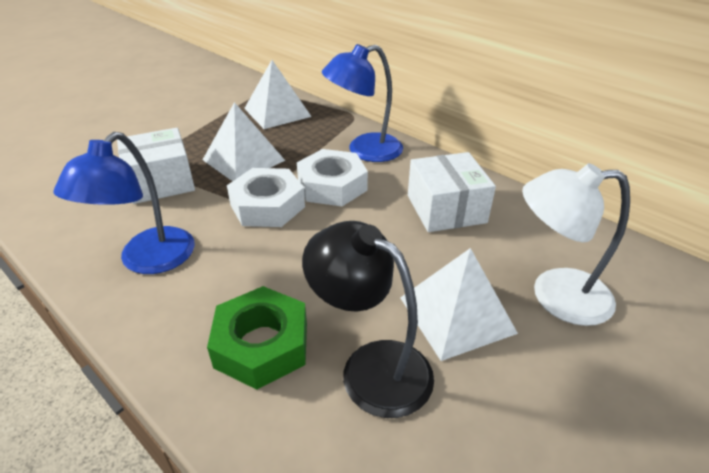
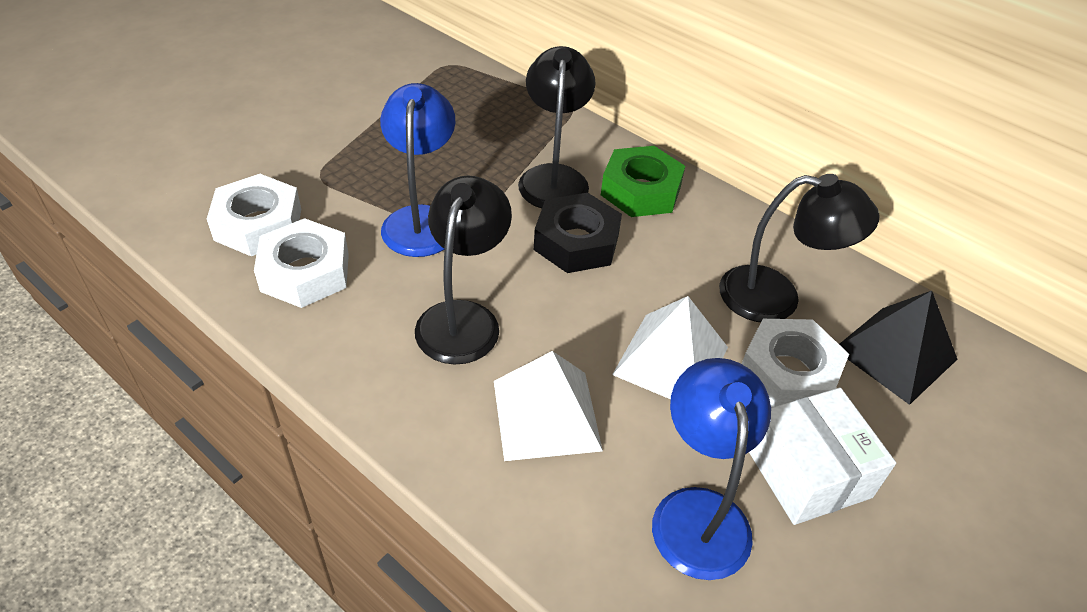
black lamp: [302,221,434,418] = 1 -> [415,175,512,365] [518,46,596,208] [719,174,879,322] = 3
black nut: none = 0 -> [534,193,622,273] = 1
black pyramid: none = 0 -> [839,291,957,405] = 1
white box: [117,128,195,204] [408,152,496,232] = 2 -> [749,388,896,525] = 1
white lamp: [522,163,630,326] = 1 -> none = 0
white nut: [227,168,305,227] [297,149,368,206] = 2 -> [207,174,301,256] [254,218,349,308] [742,319,849,408] = 3
white pyramid: [203,102,285,181] [244,60,312,129] [400,248,518,361] = 3 -> [494,351,603,461] [612,296,728,399] = 2

